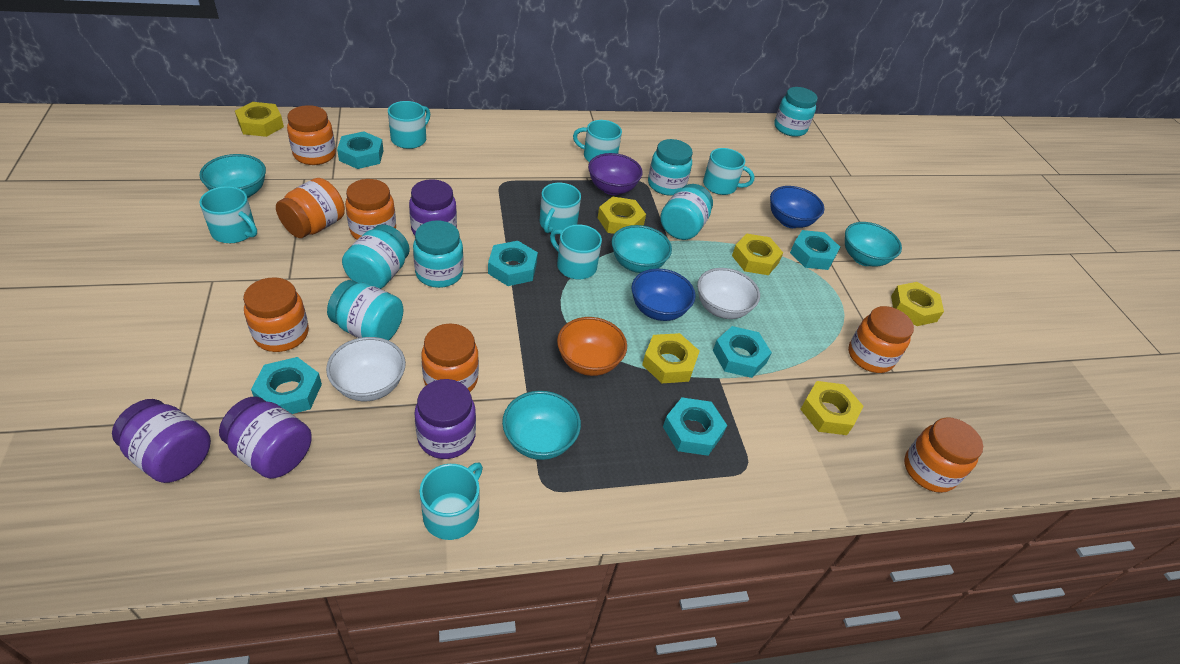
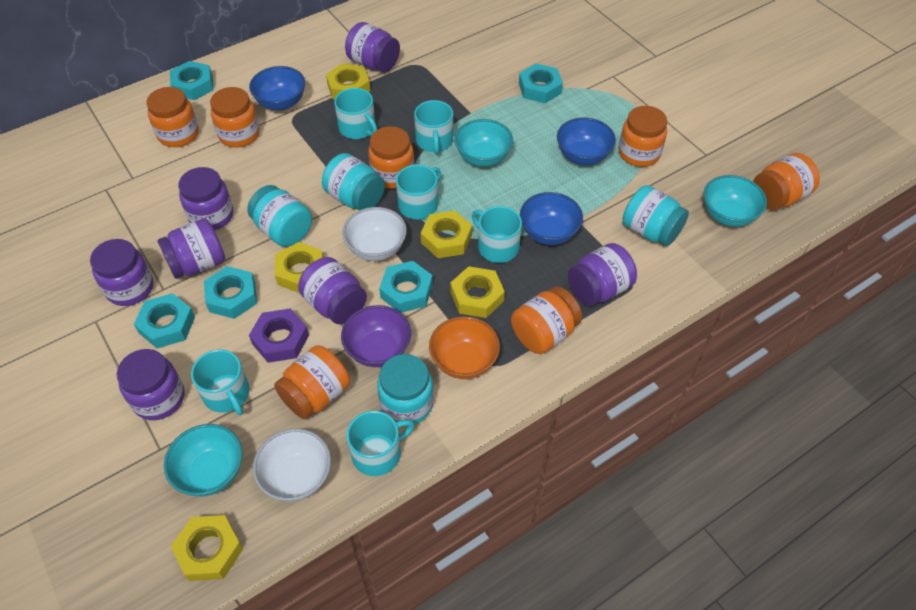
blue bowl: [631,269,696,321] [770,186,824,228] = 2 -> [249,66,305,110] [520,192,583,245] [557,118,616,165] = 3
purple jar: [112,399,211,483] [219,397,312,479] [409,179,457,236] [414,379,476,459] = 4 -> [90,239,153,306] [117,349,184,420] [157,219,225,279] [178,167,233,230] [298,257,367,324] [345,22,400,72] [568,243,637,306] = 7
purple nut: none = 0 -> [249,309,309,363] = 1
turquoise bowl: [199,154,266,198] [502,391,581,460] [612,225,672,273] [845,222,902,267] = 4 -> [164,424,243,497] [455,119,513,167] [704,175,767,227] = 3
turquoise jar: [327,280,403,340] [342,224,410,289] [413,220,464,288] [648,139,693,196] [660,184,713,240] [774,87,818,137] = 6 -> [247,185,312,247] [322,153,385,211] [377,354,434,424] [622,185,689,246] = 4
turquoise mug: [199,186,257,243] [388,101,430,149] [419,462,483,540] [540,183,581,235] [550,224,602,279] [573,120,622,162] [703,148,754,195] = 7 -> [191,350,250,415] [334,88,378,139] [346,411,415,476] [396,165,441,219] [414,100,453,154] [472,206,522,263] = 6
turquoise nut: [251,357,322,414] [337,131,383,169] [488,241,538,286] [663,397,727,456] [713,326,772,378] [790,230,840,270] = 6 -> [134,293,195,348] [170,61,214,100] [204,266,257,319] [379,261,433,313] [519,64,563,103] = 5
yellow nut: [235,102,284,137] [598,196,646,234] [642,333,700,383] [732,234,783,275] [800,381,863,435] [891,282,944,326] = 6 -> [171,515,243,581] [275,242,324,293] [326,63,370,99] [421,211,472,258] [450,266,505,318] = 5

